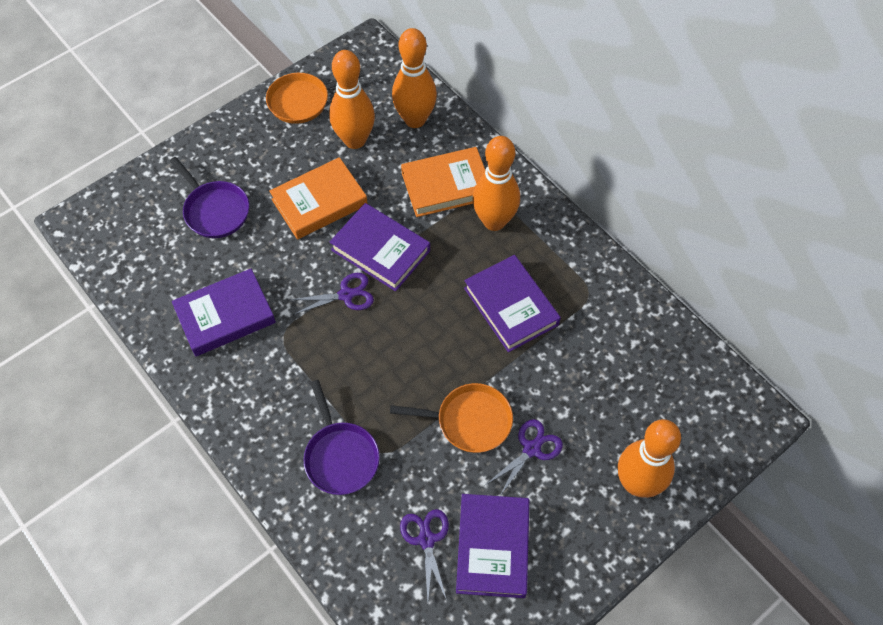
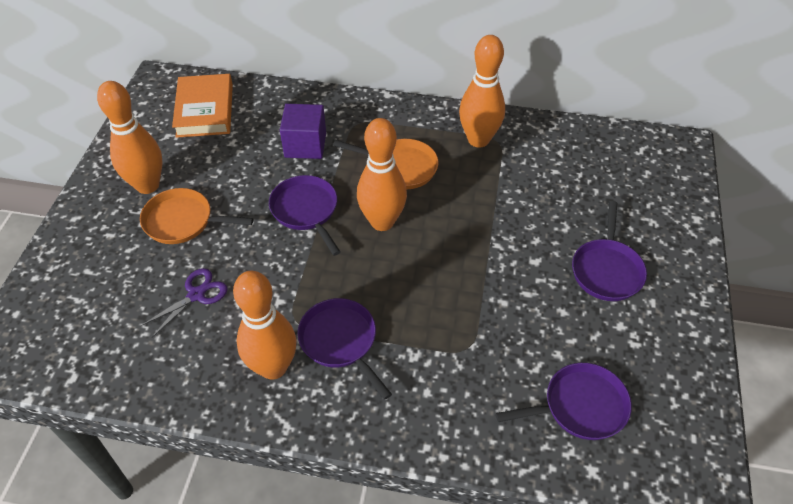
orange book: [269,157,368,240] [401,147,485,217] = 2 -> [172,74,233,138] = 1
purple book: [172,269,276,356] [330,203,430,291] [456,494,529,598] [464,255,561,352] = 4 -> none = 0
purple cube: none = 0 -> [280,104,326,159] = 1
purple pan: [170,157,249,238] [304,380,380,495] = 2 -> [269,175,341,256] [297,298,392,400] [496,363,632,440] [572,201,647,301] = 4
purple scissors: [290,273,374,315] [400,509,449,600] [487,419,563,496] = 3 -> [140,268,228,337] = 1

